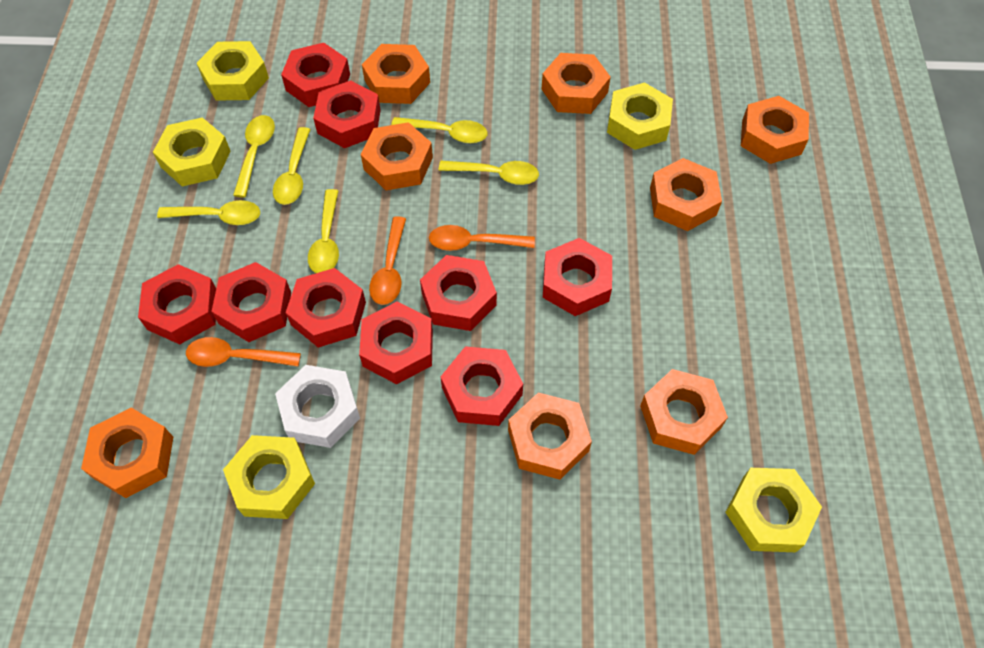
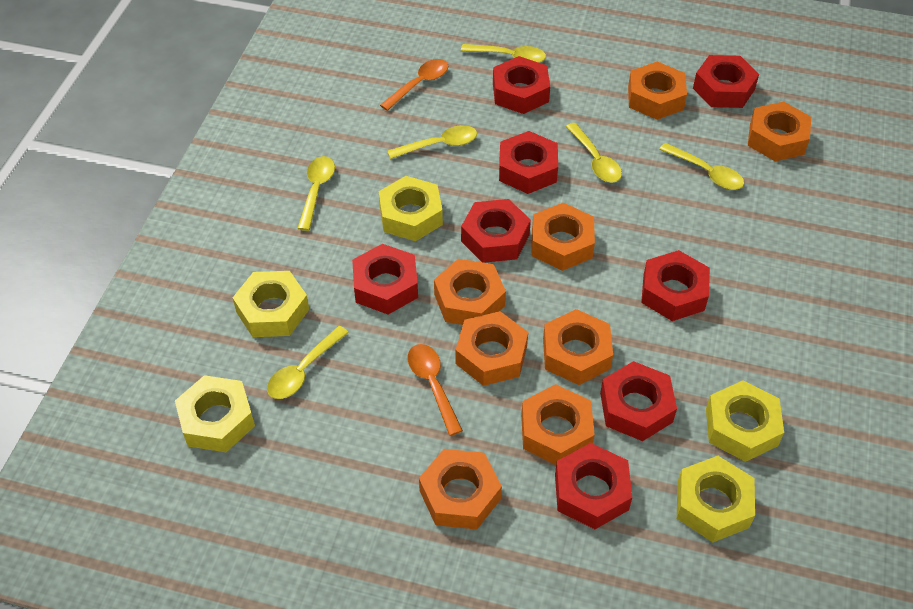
orange spoon: [186,337,301,367] [369,216,406,305] [429,225,535,251] = 3 -> [380,59,448,111] [408,344,463,436] = 2
red nut: [138,264,216,344] [211,262,291,342] [281,43,350,107] [286,268,366,348] [313,80,381,148] [359,301,433,384] [420,255,497,331] [441,346,523,426] [543,238,612,316] = 9 -> [352,244,418,314] [461,199,531,263] [493,56,550,114] [499,131,558,194] [555,443,632,529] [600,361,677,441] [641,250,710,321] [693,55,759,108] = 8
white nut: [275,365,360,448] = 1 -> none = 0

